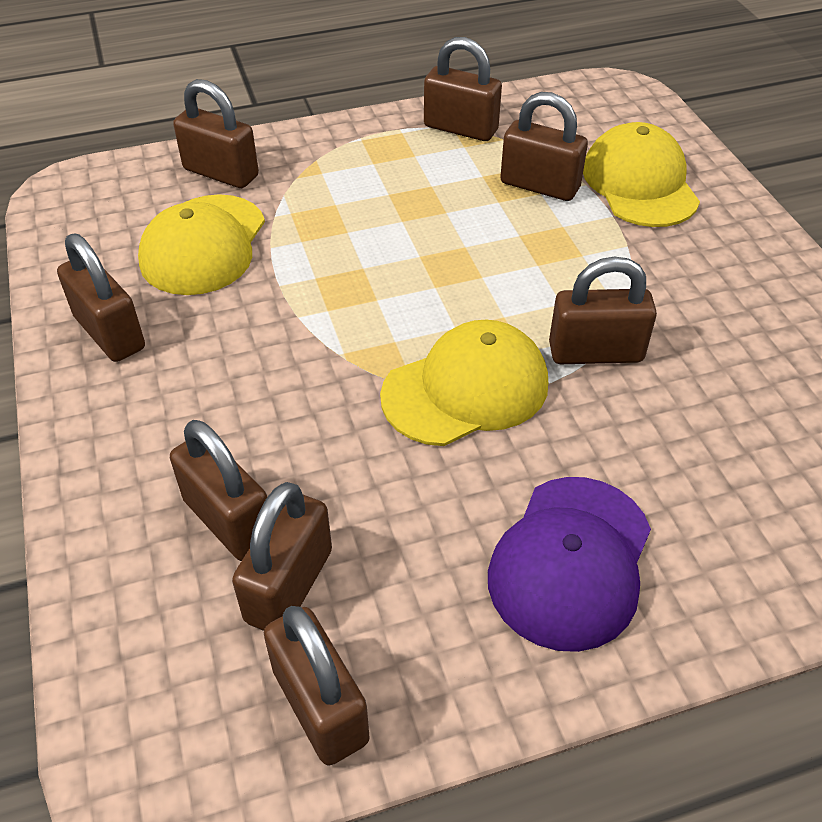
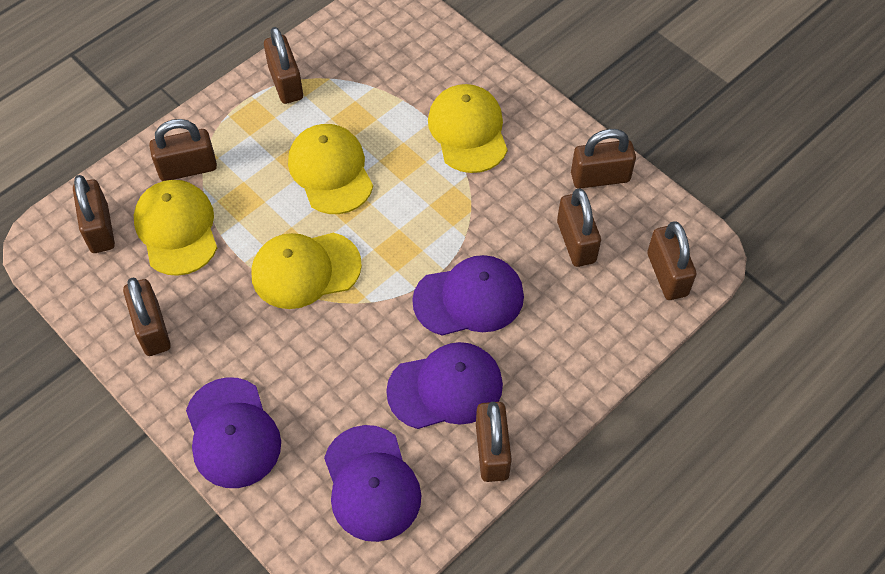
purple cap: [488,477,651,652] = 1 -> [186,377,281,488] [324,425,421,542] [386,342,503,429] [412,255,524,335] = 4
yellow cap: [138,194,265,295] [380,320,548,446] [583,122,700,227] = 3 -> [134,180,217,276] [251,233,362,309] [288,124,373,214] [428,84,508,173] = 4

